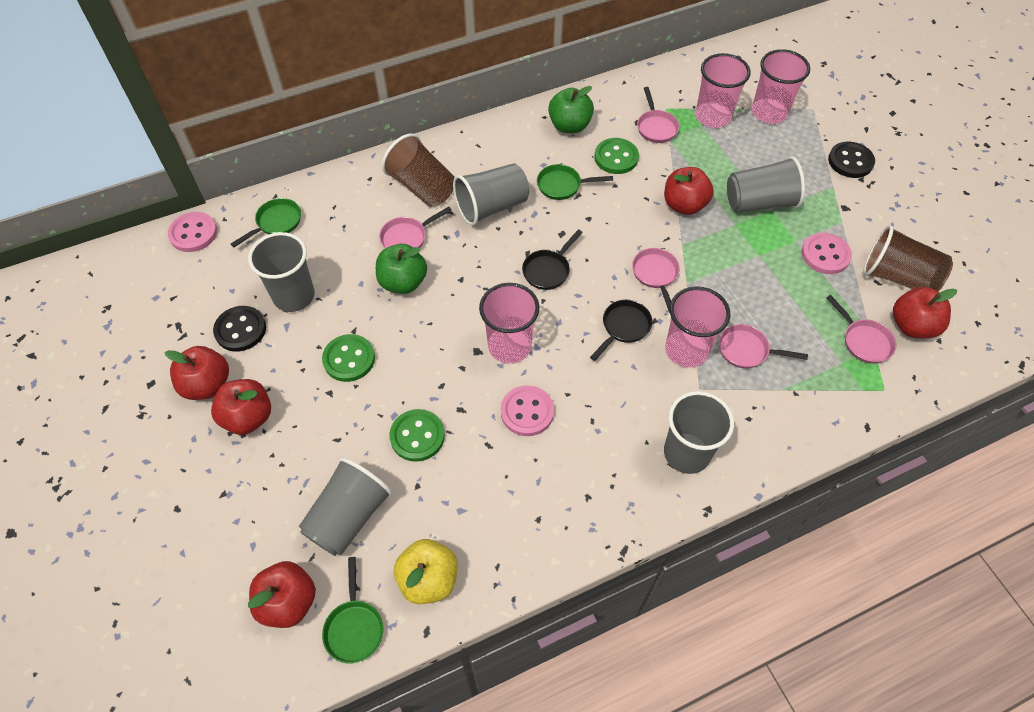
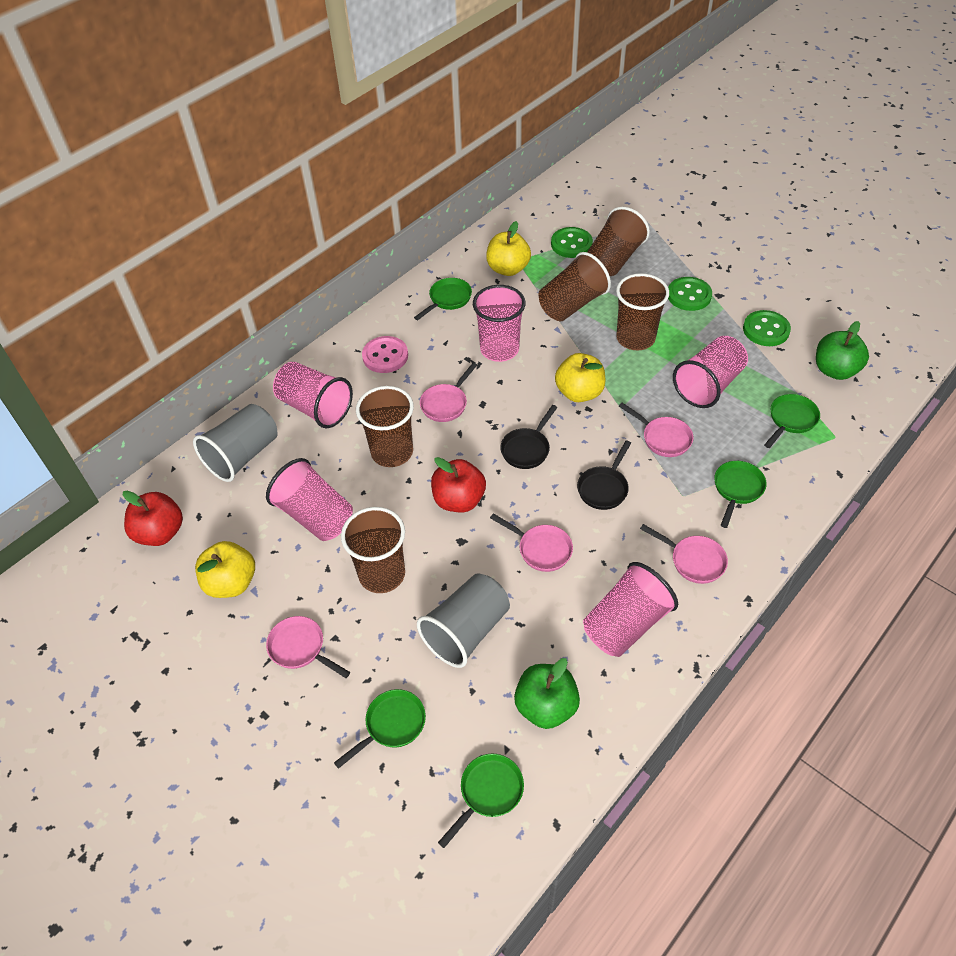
black button: [213,306,266,352] [828,142,875,178] = 2 -> none = 0
brown cup: [382,134,455,207] [863,225,953,291] = 2 -> [341,507,405,593] [356,386,414,467] [539,252,611,321] [588,207,650,276] [616,273,669,350] = 5
green pan: [231,198,301,247] [322,557,383,663] [537,164,613,200] = 3 -> [334,689,426,769] [414,278,472,320] [438,754,524,848] [714,461,767,528] [764,394,820,448] = 5
grey cup: [248,232,315,312] [299,457,393,556] [453,163,529,226] [664,391,734,474] [727,156,805,213] = 5 -> [193,404,278,482] [417,573,510,668] = 2
pink button: [168,212,217,252] [501,385,554,436] [802,233,852,274] = 3 -> [362,336,408,373] = 1
pink cup: [479,283,539,364] [665,286,730,367] [695,53,751,128] [752,49,810,124] = 4 -> [266,458,353,541] [273,362,353,428] [473,285,526,362] [583,562,678,657] [673,336,748,408] = 5
red apple: [165,346,229,400] [211,379,271,435] [248,561,316,628] [664,167,714,215] [893,287,957,338] = 5 -> [123,491,183,546] [431,457,486,512] = 2
yellow apple: [394,539,458,604] = 1 -> [195,541,255,598] [486,221,531,276] [555,353,606,402] = 3

